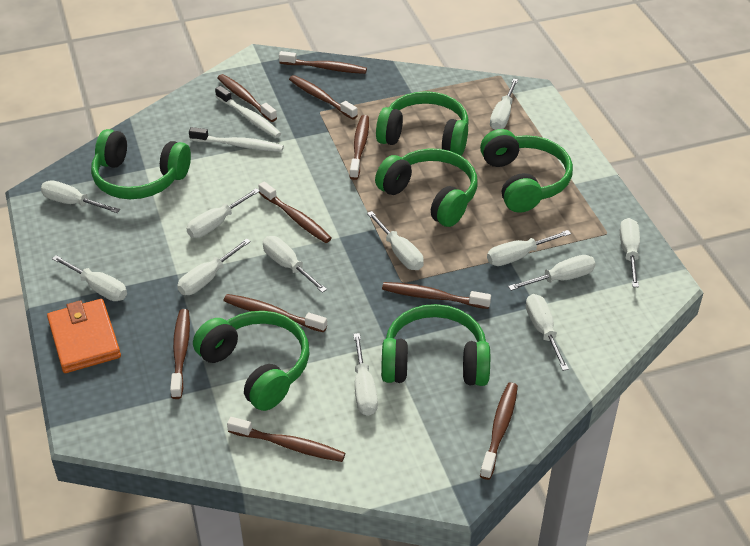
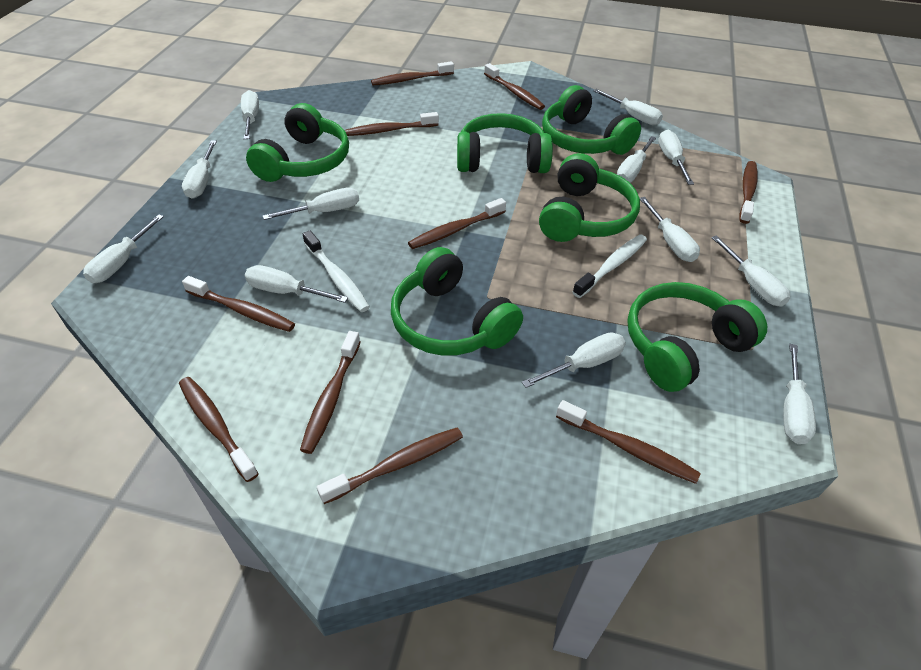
orange wallet: [47,299,121,373] = 1 -> none = 0

